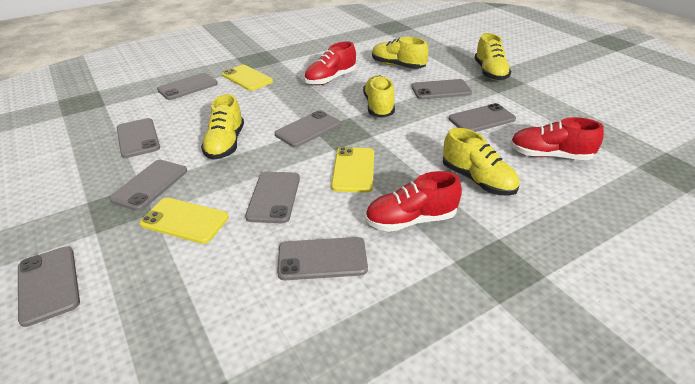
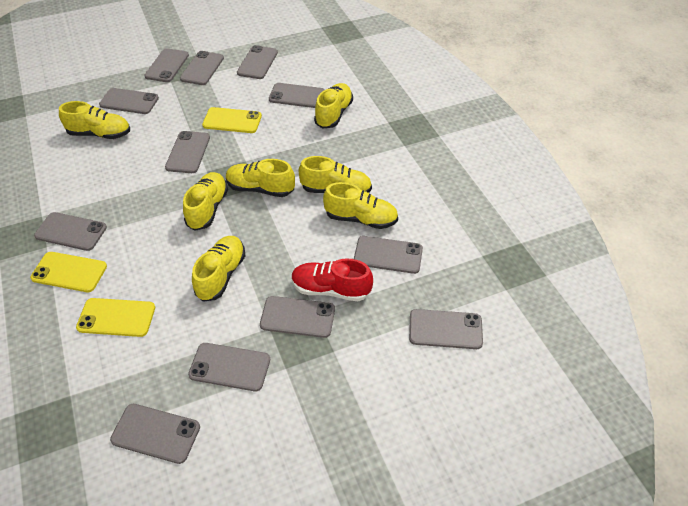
grey phone: [18,246,80,327] [109,160,187,211] [117,118,160,158] [157,73,218,100] [245,172,300,223] [274,110,341,147] [277,237,368,280] [411,79,472,99] [449,103,516,132] = 9 -> [34,212,107,251] [99,88,159,114] [110,404,200,464] [144,48,189,82] [165,131,210,173] [180,51,224,85] [188,343,270,391] [237,45,278,79] [260,296,335,338] [269,83,325,108] [354,236,423,274] [409,309,483,349] = 12
red shoe: [304,42,356,85] [365,171,462,232] [510,117,604,160] = 3 -> [291,258,373,301] = 1
yellow shoe: [201,94,244,160] [363,75,395,118] [372,37,429,69] [443,128,519,196] [475,33,511,81] = 5 -> [59,101,130,139] [183,172,228,231] [192,236,245,302] [226,159,295,197] [299,156,372,193] [314,83,353,128] [323,182,398,229] = 7

